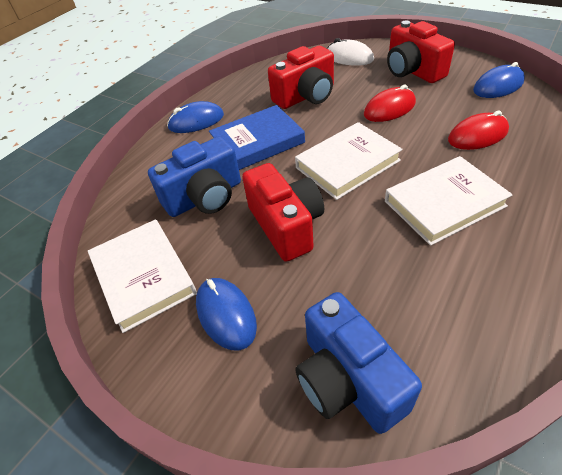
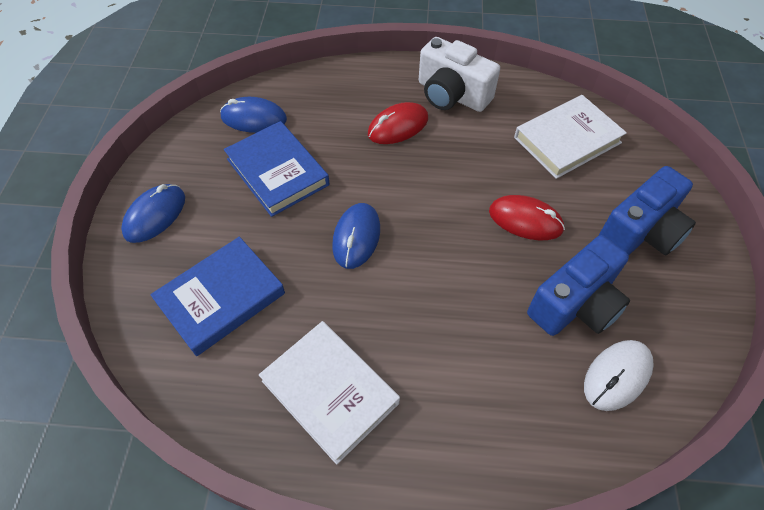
blue book: [209,105,305,170] = 1 -> [150,237,285,356] [224,121,330,217] = 2
red camera: [242,163,324,262] [268,46,334,109] [387,20,455,83] = 3 -> none = 0
white book: [88,219,197,333] [295,122,403,200] [385,156,513,246] = 3 -> [259,321,400,465] [514,95,627,179] = 2
white camera: none = 0 -> [419,37,500,112] = 1

